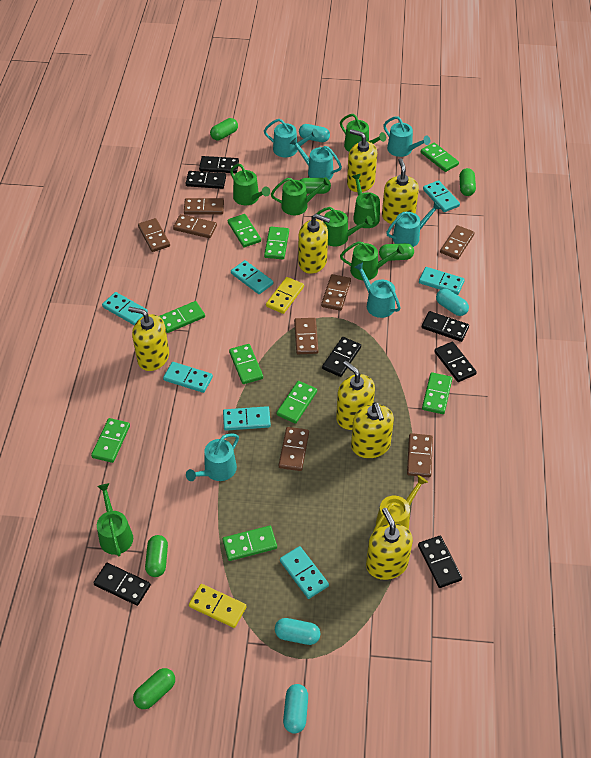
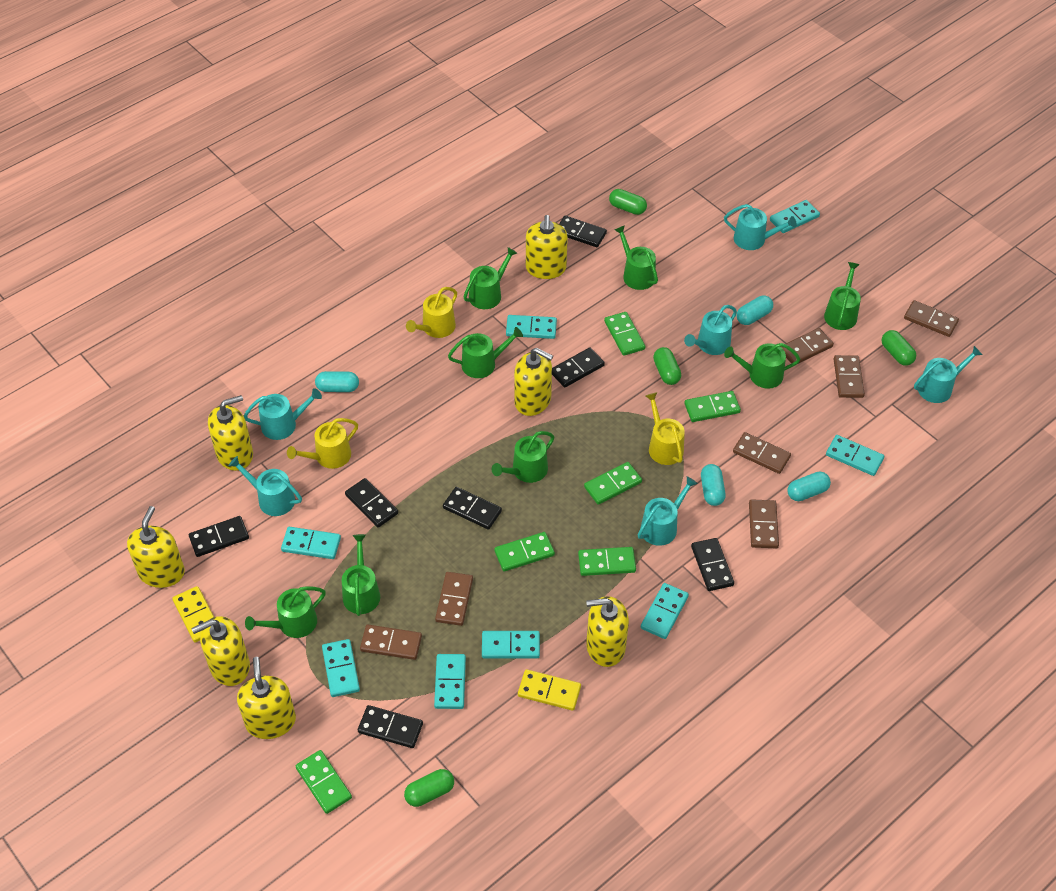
brown domino: [138,218,170,252] [173,214,217,238] [184,198,224,215] [279,427,309,471] [294,318,318,354] [321,274,351,311] [407,433,433,477] [440,225,475,259] = 8 -> [360,625,422,660] [435,572,473,626] [733,432,791,474] [749,499,779,548] [781,328,834,364] [834,355,865,398] [904,300,959,337] = 7
green capsule: [133,668,175,709] [145,535,168,577] [210,118,238,140] [300,178,331,194] [379,243,414,261] [459,168,476,196] = 6 -> [404,769,454,807] [609,189,647,215] [653,347,681,385] [881,330,916,366] = 4
green domino: [91,418,130,463] [159,301,205,333] [223,526,277,561] [228,214,261,247] [229,344,263,384] [264,227,289,259] [276,381,317,424] [421,143,459,172] [422,372,453,414] = 9 -> [296,750,352,814] [494,532,555,571] [578,547,636,576] [584,462,642,505] [604,312,646,356] [684,391,741,422] = 6
green watering can: [97,483,133,556] [230,164,270,205] [271,177,331,215] [316,207,373,246] [340,114,386,152] [340,241,404,280] [352,174,380,228] = 7 -> [245,586,326,638] [342,534,380,616] [448,327,523,378] [463,247,517,309] [492,431,554,483] [615,225,658,290] [724,343,800,389] [824,262,861,330] = 8
turquoise domino: [102,292,148,325] [163,362,213,393] [223,406,271,431] [231,260,273,294] [280,546,329,599] [419,267,465,295] [423,180,460,212] = 7 -> [281,527,341,559] [322,639,360,697] [434,654,466,709] [482,631,540,659] [506,315,557,339] [641,583,689,639] [770,200,820,233] [826,435,884,476] = 8
yellow watering can: [374,475,428,531] = 1 -> [287,418,358,469] [406,287,457,338] [645,392,685,465] = 3

